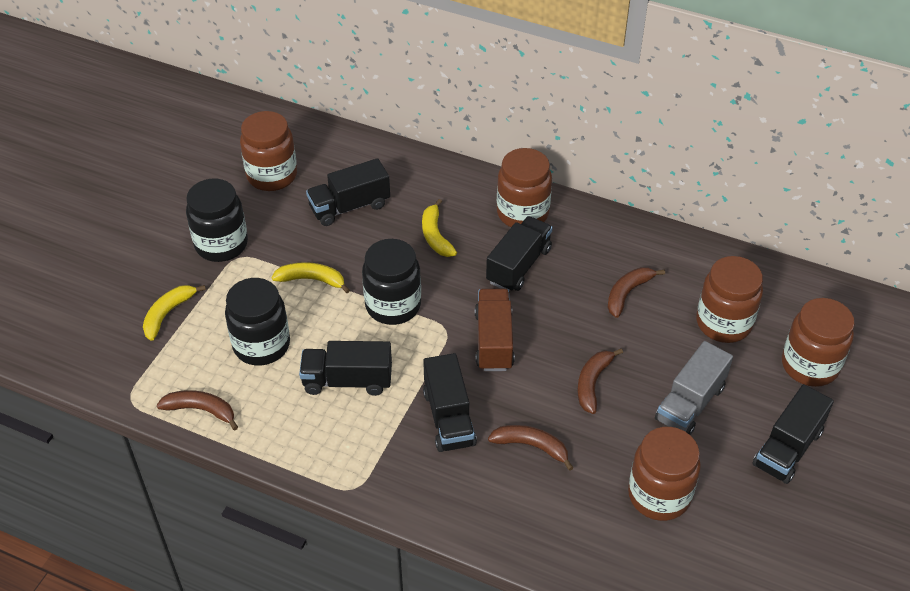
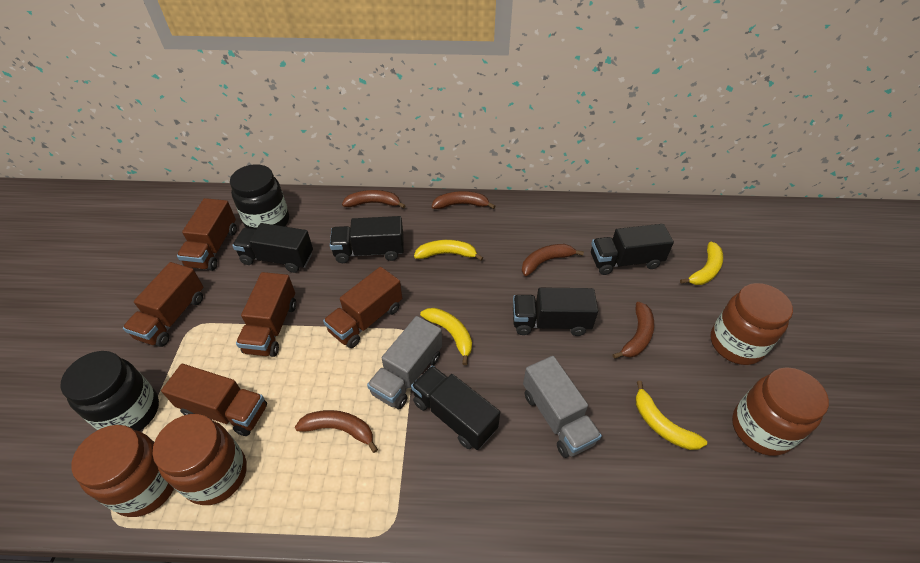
black jar: [186,179,248,262] [225,278,290,366] [362,239,421,325] = 3 -> [61,351,159,431] [230,164,289,229] = 2
brown banana: [157,390,238,430] [488,425,574,471] [577,349,623,414] [607,267,665,318] = 4 -> [295,410,378,453] [342,190,406,209] [432,191,495,209] [522,244,584,276] [613,301,654,359] = 5
brown jar: [240,111,297,191] [497,148,552,227] [628,427,701,521] [696,256,763,343] [782,298,855,387] = 5 -> [71,425,174,517] [152,414,247,505] [711,283,793,365] [732,367,829,456] = 4
brown truck: [475,289,514,371] = 1 -> [123,262,203,347] [161,364,267,436] [177,198,237,271] [236,272,296,357] [323,267,402,348] = 5
grey truck: [655,341,733,435] = 1 -> [367,316,442,409] [523,356,602,458] = 2
yellow banana: [143,285,206,341] [271,262,350,293] [422,199,457,257] = 3 -> [414,240,483,261] [420,308,472,365] [635,381,707,450] [680,242,723,285] = 4

